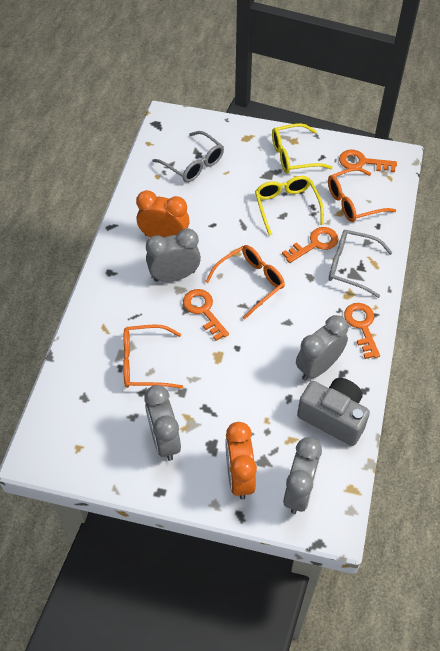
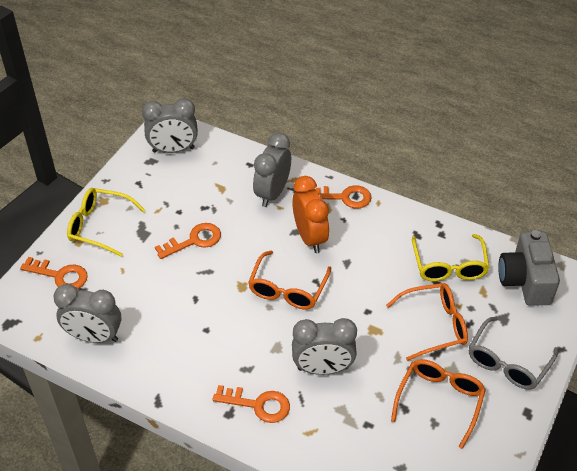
grey glasses: [153,131,224,182] [329,230,393,298] = 2 -> [469,317,558,390] = 1
orange clock: [136,190,190,238] [225,422,257,500] = 2 -> [292,176,329,253] = 1

